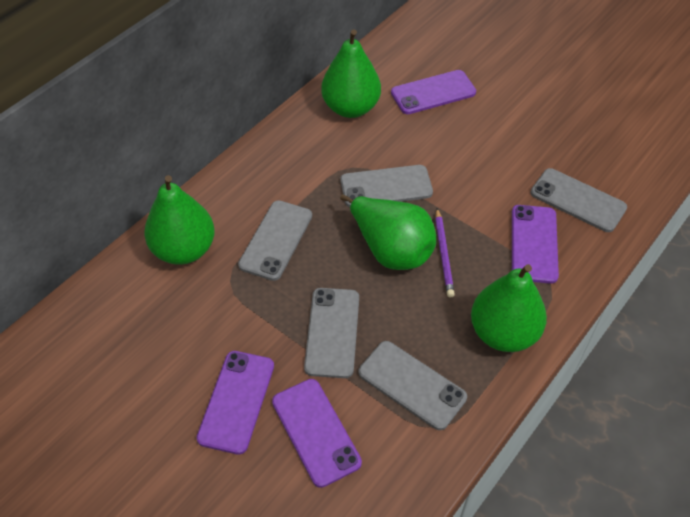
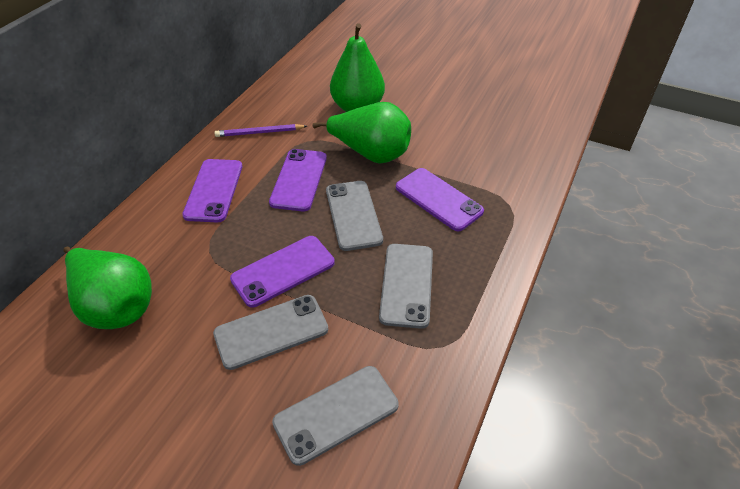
green pear: [144,175,215,265] [321,29,381,118] [340,194,436,270] [471,264,547,352] = 4 -> [63,247,152,329] [312,102,411,164] [330,23,385,112] = 3
grey phone: [238,200,312,281] [304,288,359,378] [341,165,433,207] [358,341,467,430] [531,168,627,232] = 5 -> [213,295,328,370] [272,366,399,466] [326,181,383,251] [379,244,433,329] = 4

